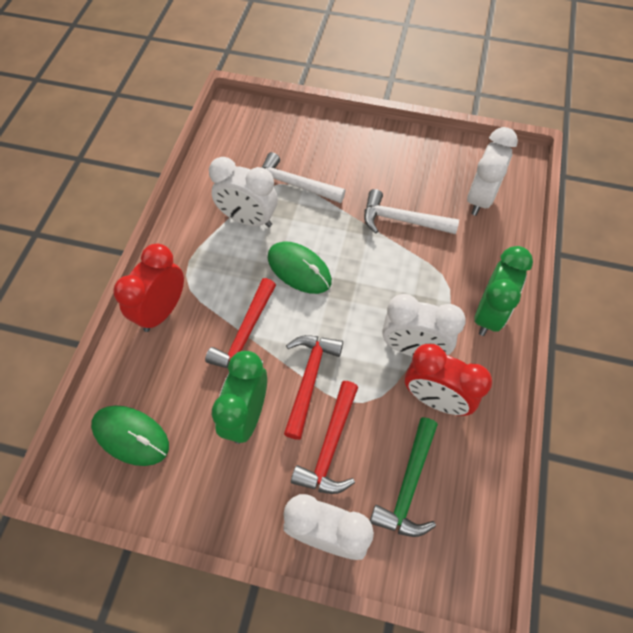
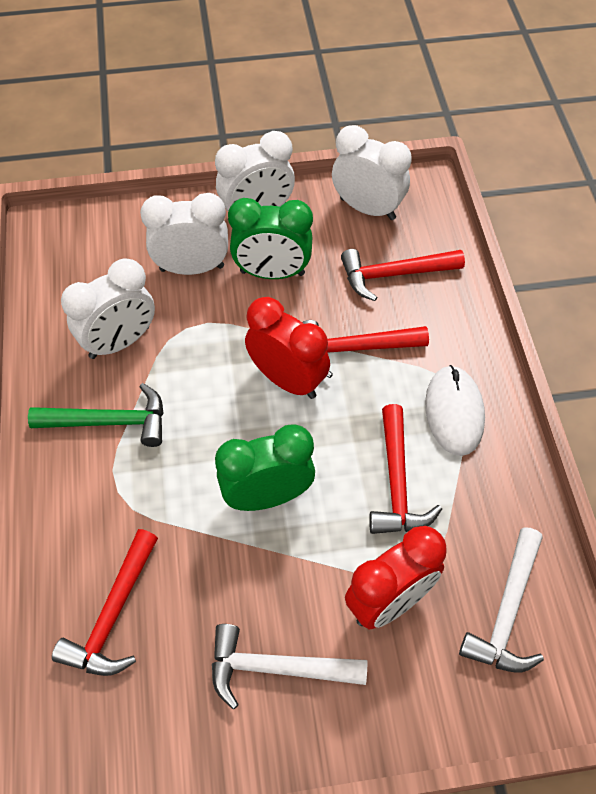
green mouse: [91,405,169,466] [268,242,332,294] = 2 -> none = 0
red hammer: [205,278,276,368] [284,335,343,440] [291,381,358,494] = 3 -> [52,529,158,676] [302,320,429,378] [341,249,465,301] [369,404,442,534] = 4
white mouse: none = 0 -> [425,365,485,456] = 1

